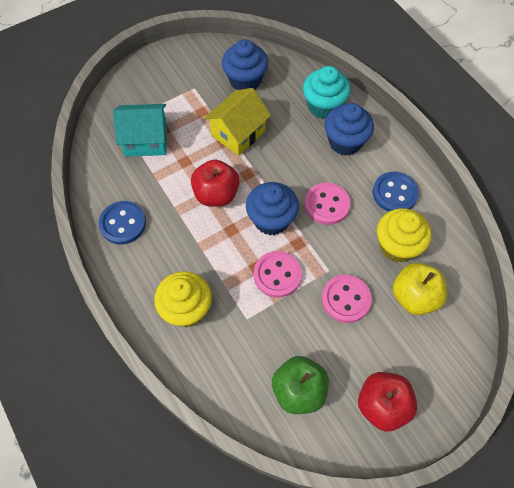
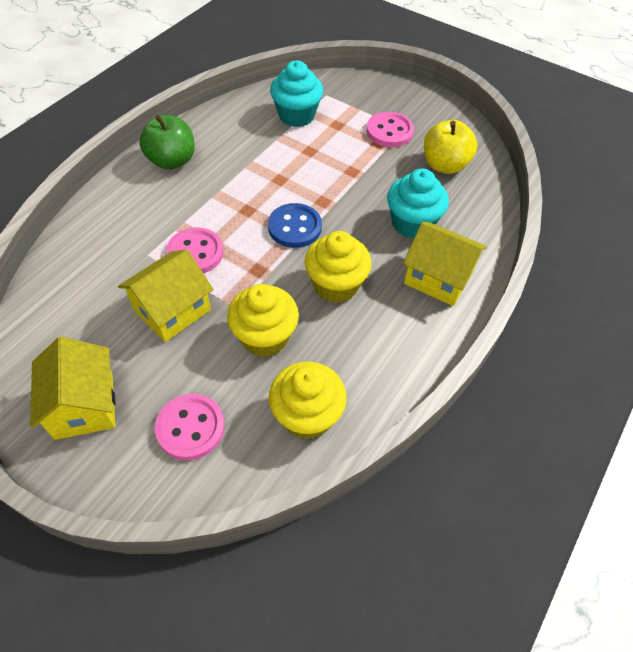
blue button: [99,201,146,245] [373,172,419,212] = 2 -> [268,203,322,248] = 1
blue cupcake: [222,39,268,90] [246,182,299,235] [324,103,374,156] = 3 -> none = 0
red apple: [191,159,240,207] [358,372,417,432] = 2 -> none = 0
turquoise cupcake: [303,66,351,119] = 1 -> [270,60,323,127] [387,168,449,239] = 2
turquoise house: [113,104,167,157] = 1 -> none = 0
yellow cupcake: [154,271,212,327] [377,208,432,263] = 2 -> [227,284,299,357] [269,362,347,439] [305,231,372,303] = 3
yellow house: [204,88,271,156] = 1 -> [30,337,116,440] [118,249,214,342] [403,222,487,306] = 3

